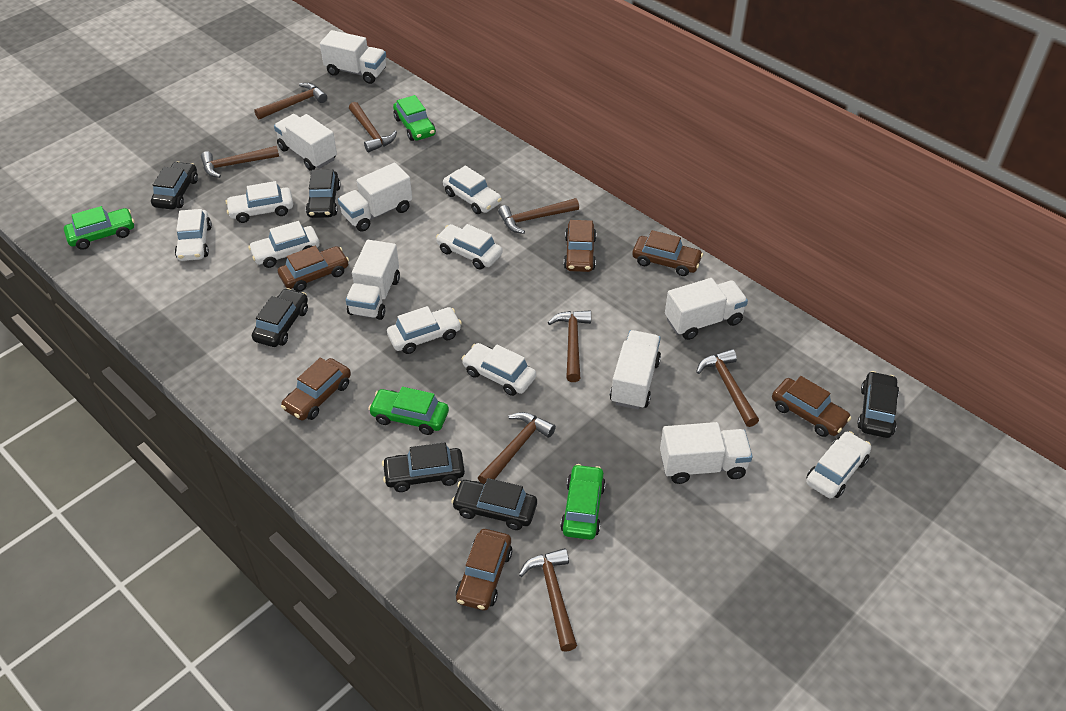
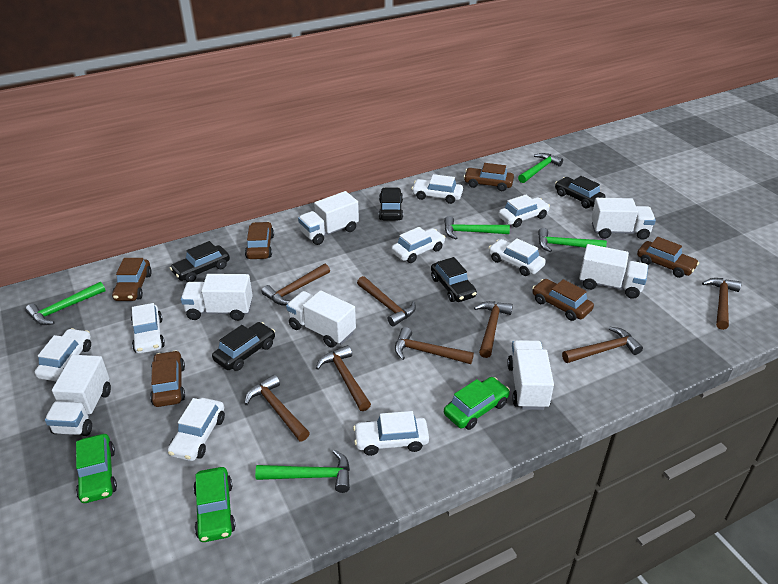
black car: [151,162,198,209] [252,288,308,347] [306,169,341,218] [382,442,465,492] [451,478,537,530] [857,371,899,438] = 6 -> [170,241,230,282] [212,322,275,371] [379,187,403,221] [431,257,477,302] [555,176,605,208] = 5
green car: [64,206,134,250] [368,387,449,435] [393,95,436,141] [560,464,606,540] = 4 -> [76,434,117,503] [193,467,236,542] [444,377,510,430] = 3
green hammer: none = 0 -> [25,282,105,325] [255,450,350,493] [444,216,510,239] [518,153,563,183] [538,228,607,252] = 5

